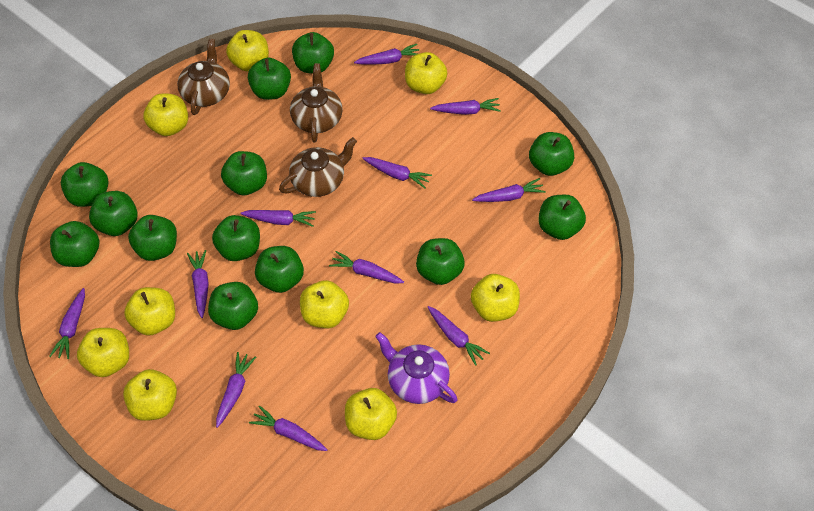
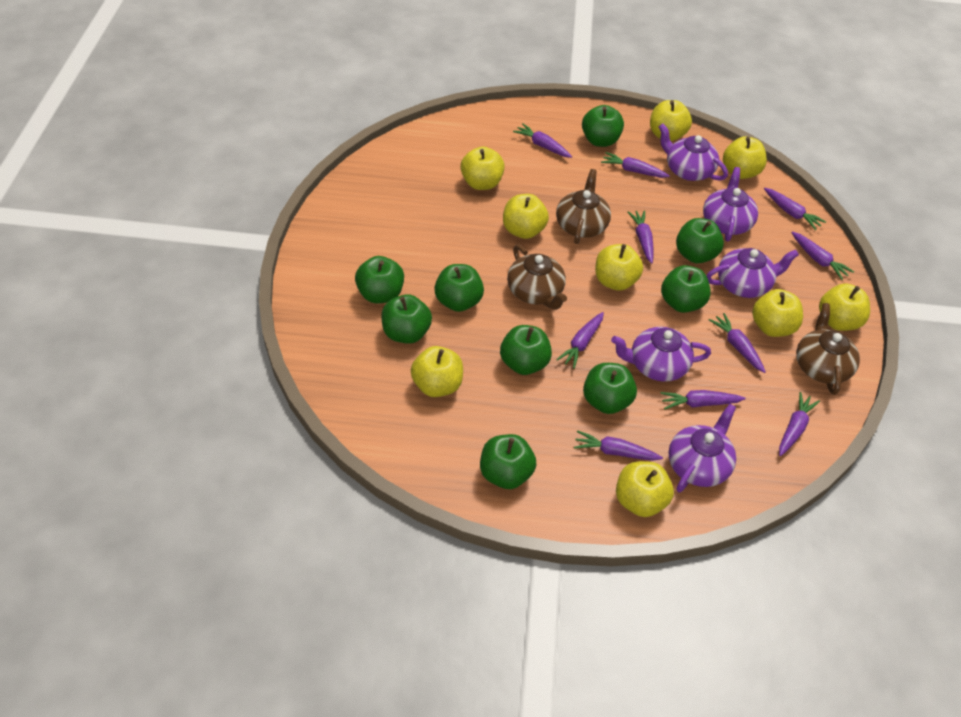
green apple: [50,221,99,267] [61,162,108,207] [89,191,138,236] [128,215,177,261] [208,282,258,330] [212,215,260,261] [221,151,267,195] [248,58,291,100] [255,246,304,293] [292,32,334,74] [416,238,465,285] [529,132,574,176] [538,195,586,240] = 13 -> [355,256,404,303] [381,294,432,344] [434,264,484,312] [480,434,536,489] [500,325,552,375] [582,105,624,147] [583,363,637,414] [661,265,711,313] [676,218,724,263] = 9
purple carrot: [49,288,85,359] [187,250,209,318] [216,352,256,428] [241,210,316,227] [249,405,328,451] [329,251,404,284] [354,44,419,65] [362,157,432,188] [428,306,490,366] [430,98,501,115] [472,178,546,202] = 11 -> [513,123,572,158] [556,312,604,369] [574,430,663,461] [601,152,670,178] [628,210,653,264] [660,390,746,410] [709,313,766,373] [764,188,826,230] [779,392,820,456] [791,232,854,280] = 10
purple teapot: [375,332,457,404] = 1 -> [611,327,711,382] [658,124,728,181] [668,404,736,493] [703,167,758,241] [706,248,799,298] = 5

